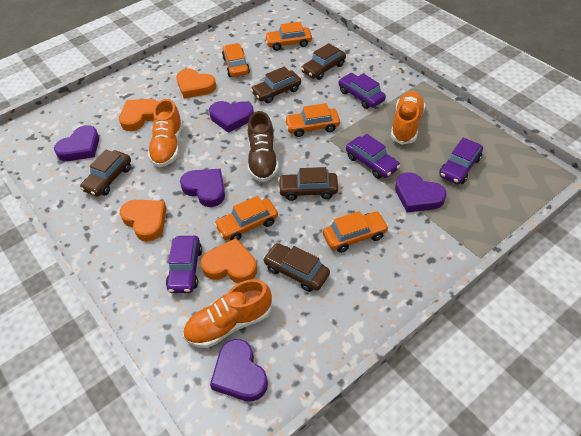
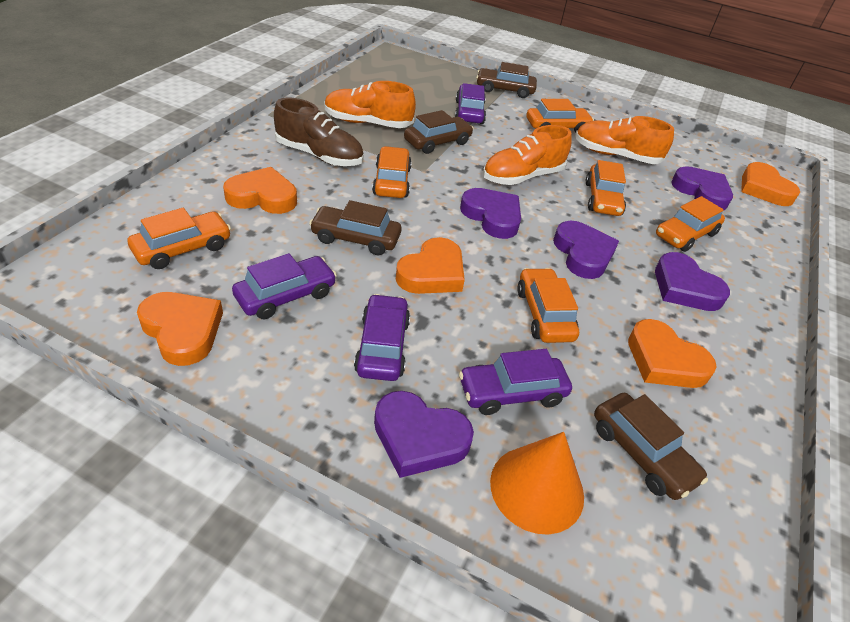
brown car: [80,150,131,197] [251,66,301,103] [263,243,330,292] [278,167,338,201] [301,43,346,80] = 5 -> [309,200,401,255] [404,110,474,154] [476,62,537,98] [594,393,708,500] = 4
orange car: [214,196,278,240] [222,43,250,77] [265,22,312,51] [284,103,340,137] [323,211,389,253] = 5 -> [128,208,231,269] [372,146,412,198] [517,268,579,343] [526,99,594,132] [586,160,626,216] [656,196,725,252] = 6
orange cone: none = 0 -> [490,432,584,535] = 1
orange heart: [119,99,159,131] [120,199,166,242] [176,69,216,99] [200,238,257,283] = 4 -> [137,292,223,366] [223,167,297,214] [396,237,465,294] [628,319,716,388] [741,162,800,206] = 5

